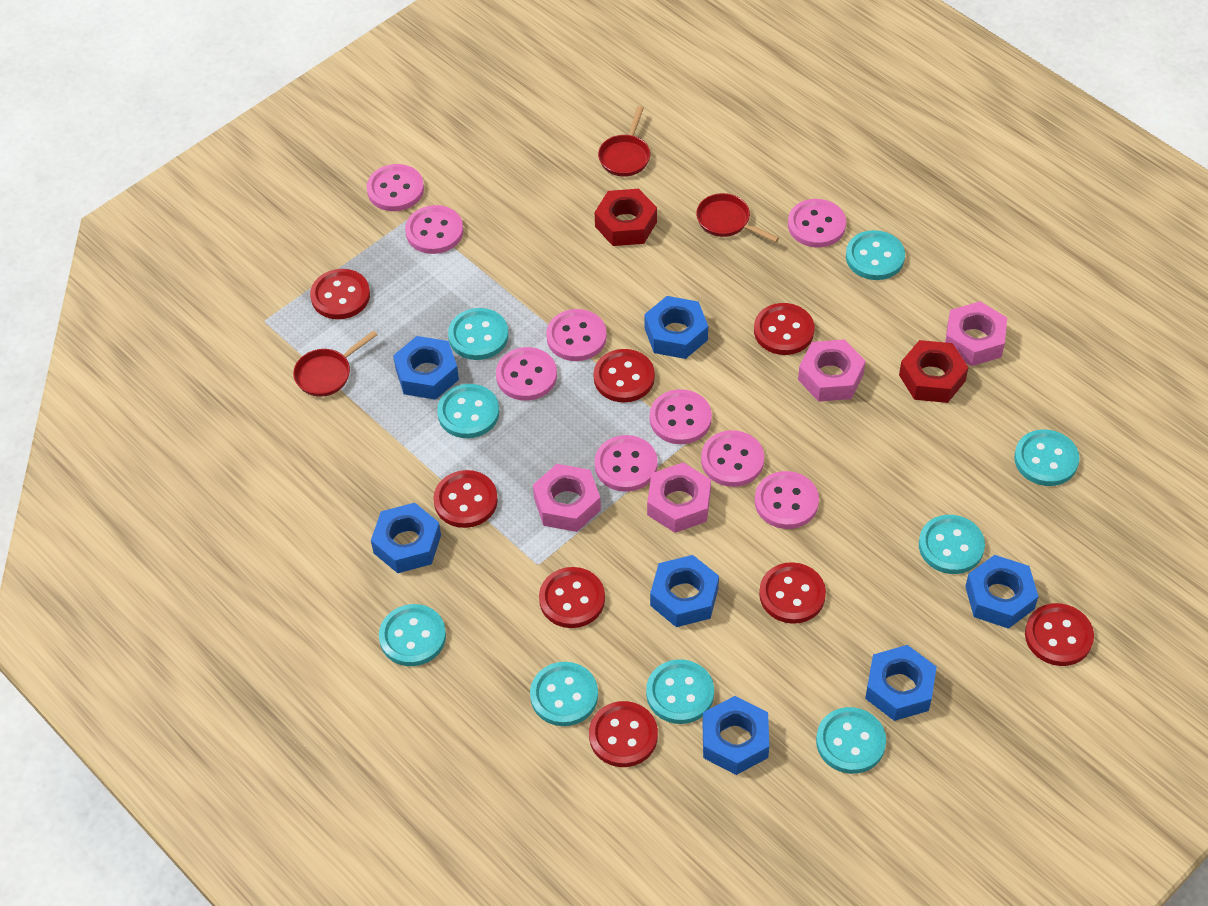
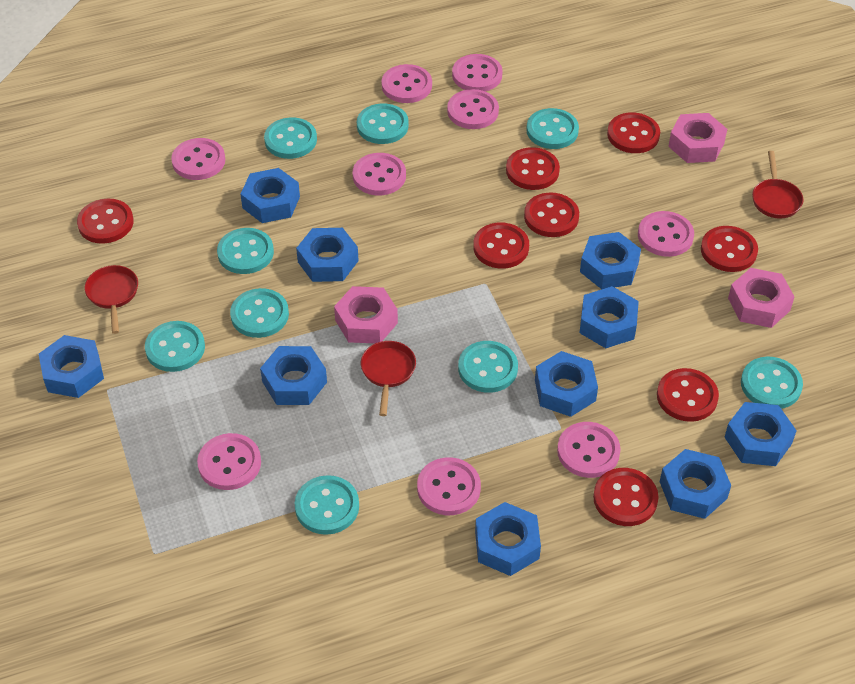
blue nut: [371,503,441,573] [393,336,459,400] [644,296,708,359] [650,555,719,627] [703,696,769,775] [865,645,937,721] [965,555,1039,629] = 7 -> [39,335,104,398] [241,168,300,223] [260,346,327,405] [296,228,359,282] [475,502,541,576] [535,351,598,417] [580,232,641,289] [580,286,639,348] [660,449,731,519] [725,402,797,466] = 10
pink nut: [533,464,601,532] [647,462,711,533] [798,339,866,402] [945,301,1007,366] = 4 -> [334,286,398,343] [668,113,727,163] [728,268,795,328] = 3
red nut: [595,189,657,246] [899,340,969,403] = 2 -> none = 0

